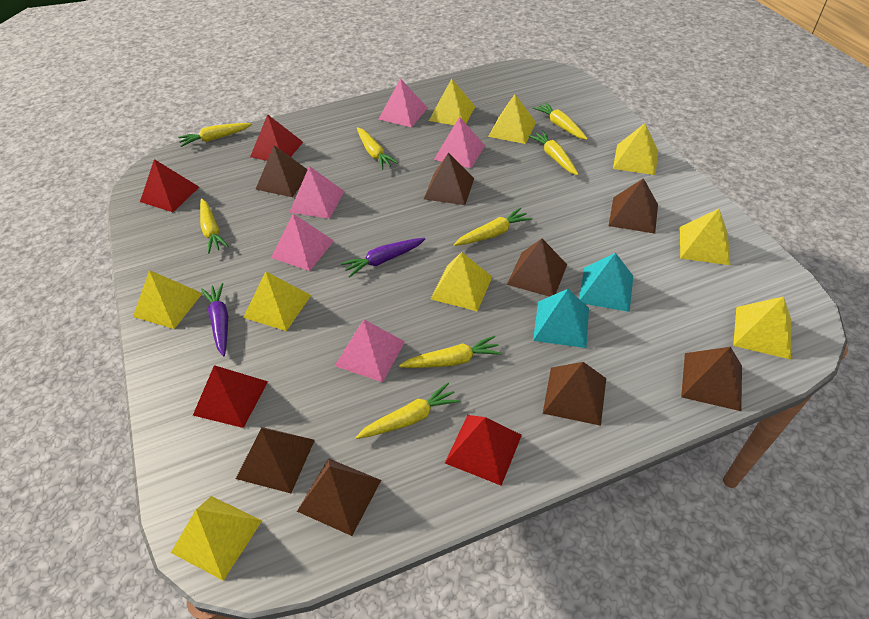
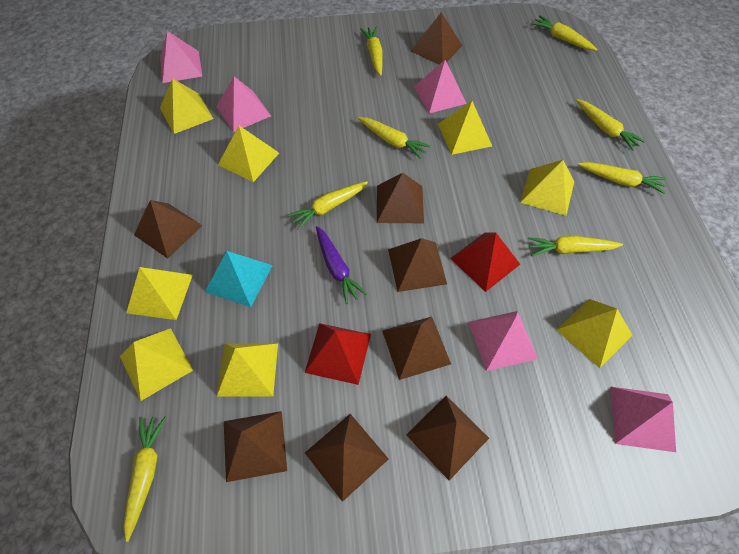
purple carrot: [201,283,228,356] [341,238,425,277] = 2 -> [316,226,367,304] = 1
red pyramid: [140,159,199,212] [193,365,268,428] [250,114,303,161] [445,415,522,486] = 4 -> [305,323,371,385] [450,232,520,292] = 2
turquoise pyramid: [533,289,589,348] [579,253,633,312] = 2 -> [205,251,273,307] = 1
yellow pyramid: [133,270,203,329] [171,496,262,581] [243,271,311,331] [429,79,475,125] [431,252,492,312] [488,94,536,144] [613,123,658,175] [680,209,730,265] [733,296,791,360] = 9 -> [120,328,193,401] [126,267,193,320] [160,78,213,134] [217,343,278,397] [218,126,279,182] [438,101,492,155] [520,160,574,216] [557,299,632,368] = 8

